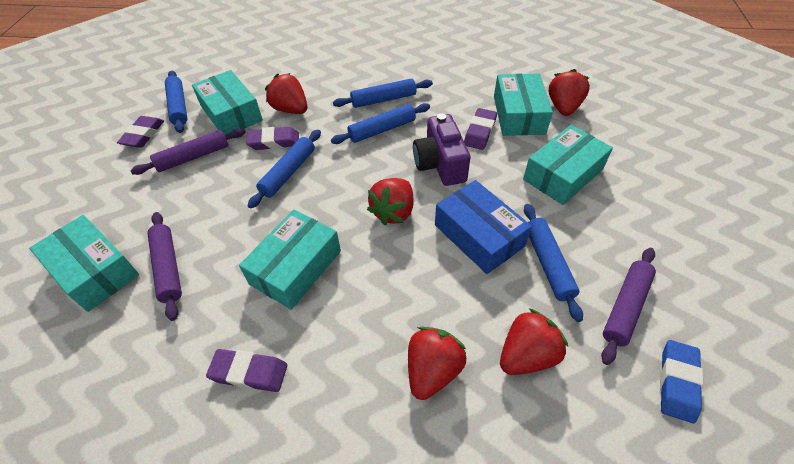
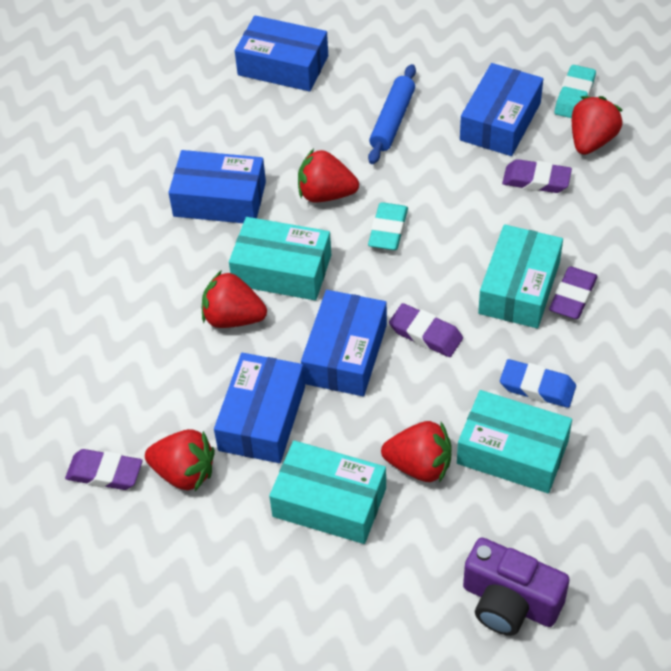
blue box: [435,180,532,274] = 1 -> [169,150,266,223] [214,353,305,463] [235,15,328,91] [301,290,387,396] [460,63,543,156] = 5
blue rolling pin: [165,71,187,133] [248,129,321,209] [331,103,430,144] [333,78,433,108] [524,204,583,322] = 5 -> [368,64,416,164] = 1
purple rolling pin: [130,128,246,175] [147,212,182,321] [601,248,656,365] = 3 -> none = 0
turquoise box: [29,215,139,312] [192,70,263,135] [239,209,341,310] [494,73,553,136] [523,125,613,205] = 5 -> [229,217,331,301] [269,440,386,544] [457,390,572,493] [478,224,563,328] = 4
turquoise eraser: none = 0 -> [368,202,408,250] [555,65,596,118] = 2

